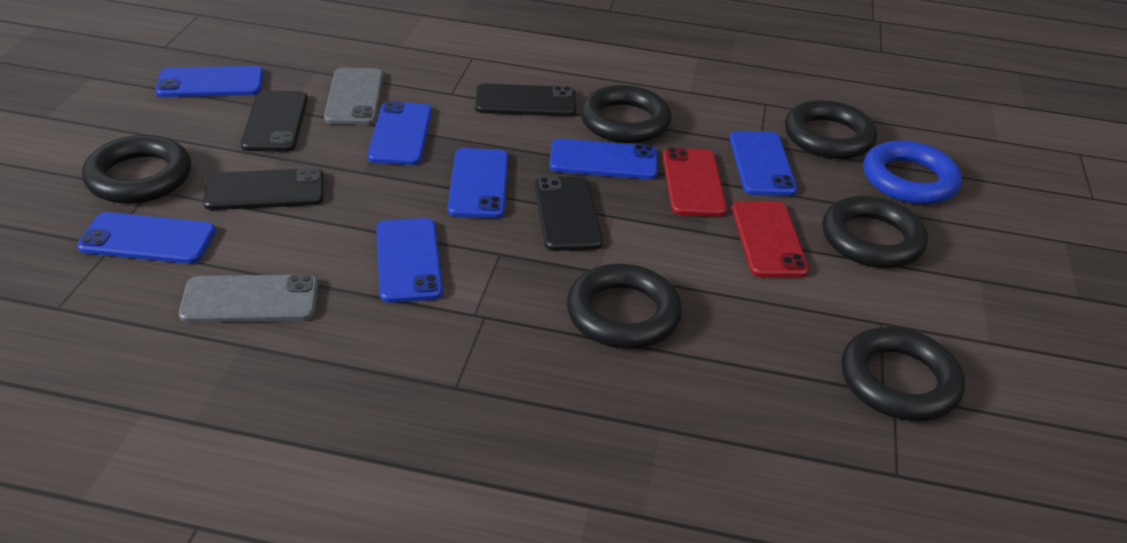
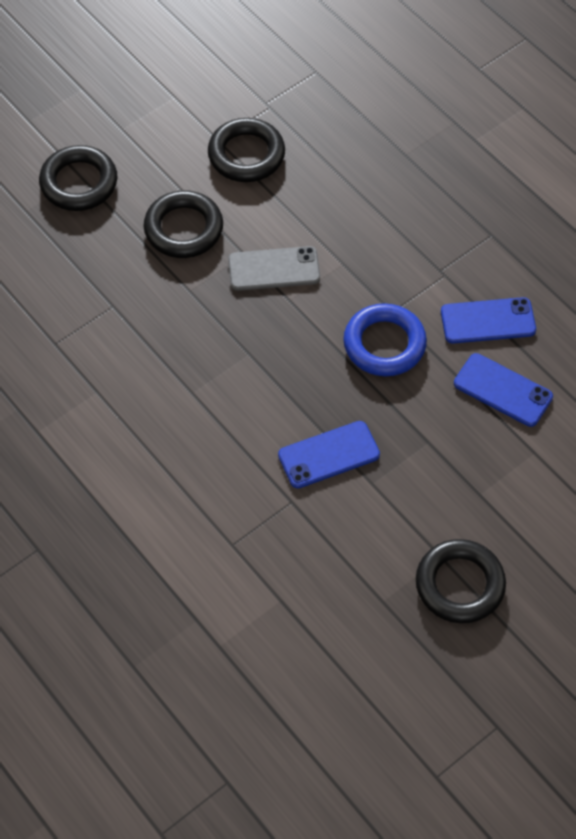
black phone: [203,168,324,210] [241,90,308,152] [475,84,576,117] [535,177,603,251] = 4 -> none = 0
black ring: [82,135,191,204] [567,264,682,349] [580,85,672,143] [785,100,877,159] [822,196,928,268] [841,327,965,421] = 6 -> [39,145,118,211] [143,190,223,258] [208,118,285,182] [416,539,506,623] = 4
blue phone: [77,212,216,264] [155,66,263,97] [367,101,432,165] [376,218,443,303] [448,148,508,219] [549,139,658,179] [730,131,797,196] = 7 -> [278,421,380,488] [441,297,536,344] [454,353,553,427] = 3
grey phone: [179,274,318,323] [324,68,383,125] = 2 -> [228,246,320,291] = 1
red phone: [662,147,727,217] [732,201,809,278] = 2 -> none = 0

